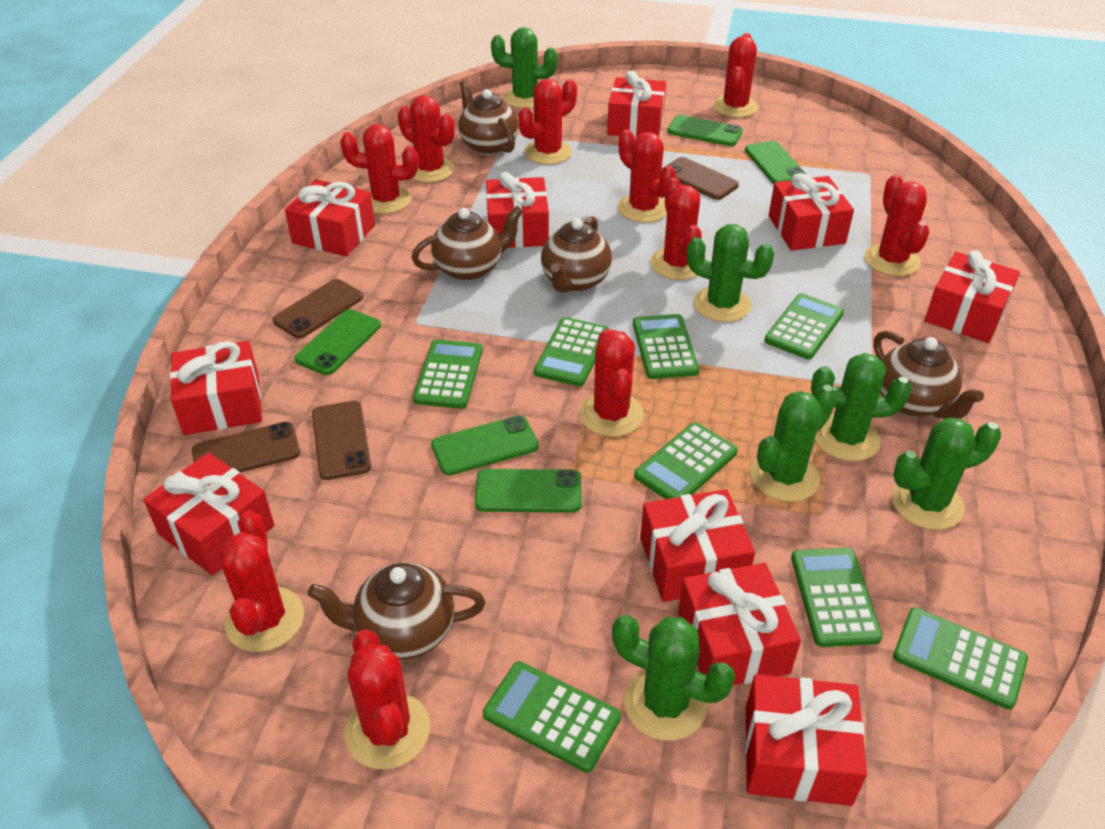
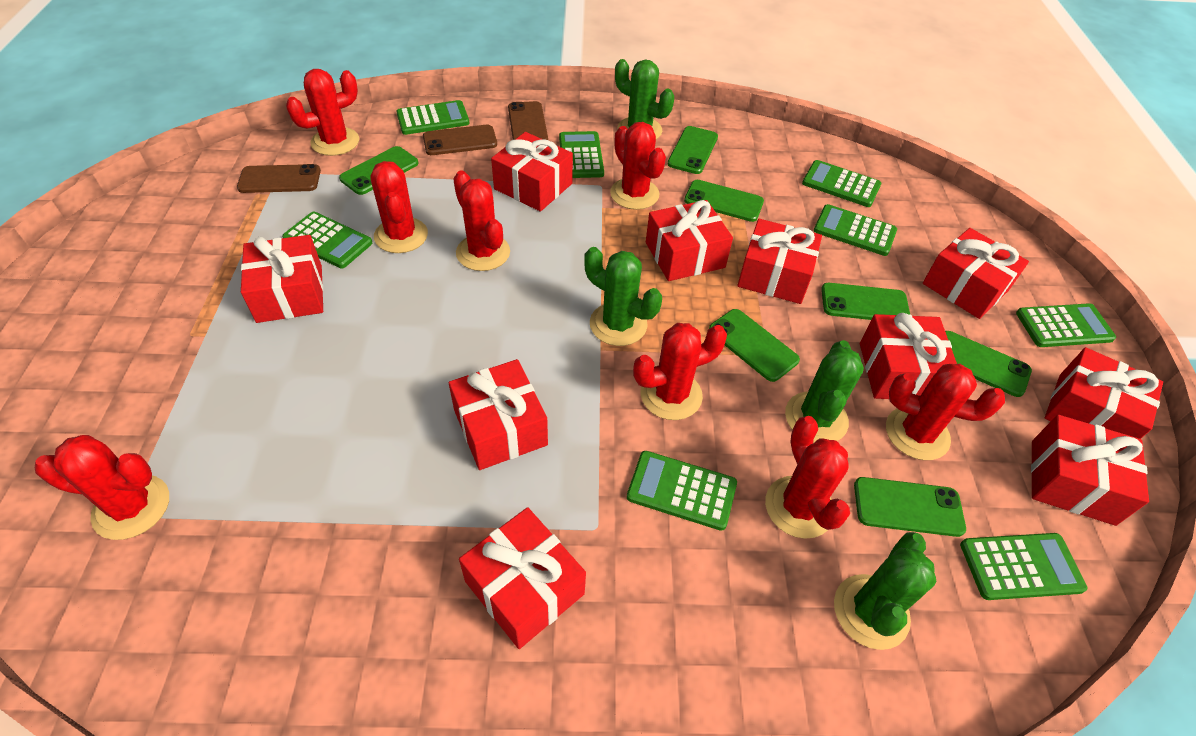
brown phone: [192,422,300,473] [273,279,363,338] [312,401,371,480] [662,157,739,200] = 4 -> [237,164,321,193] [423,125,497,155] [508,101,548,140] = 3
brown teapot: [307,562,485,660] [412,205,523,281] [458,80,519,155] [541,216,612,293] [874,330,984,419] = 5 -> none = 0
green cactus: [491,27,557,108] [612,615,735,741] [687,224,775,322] [751,385,837,502] [811,353,912,461] [892,417,1001,530] = 6 -> [584,247,662,346] [615,59,674,139] [785,340,864,443] [834,532,936,650] = 4
green phone: [295,309,381,375] [431,415,539,476] [475,469,581,513] [667,115,743,146] [745,141,807,184] = 5 -> [339,146,419,195] [668,126,718,174] [684,180,764,222] [709,309,800,382] [821,283,910,320] [854,477,966,537] [945,331,1032,397] = 7
red cactus: [218,510,304,652] [340,124,419,214] [345,629,430,769] [398,95,455,183] [518,79,577,165] [579,329,644,437] [618,129,676,223] [650,177,702,280] [713,33,758,118] [865,174,929,276] = 10 -> [35,435,169,540] [286,69,359,156] [371,161,428,253] [453,170,510,271] [610,122,666,210] [633,323,727,420] [765,416,850,539] [886,364,1005,460] = 8

